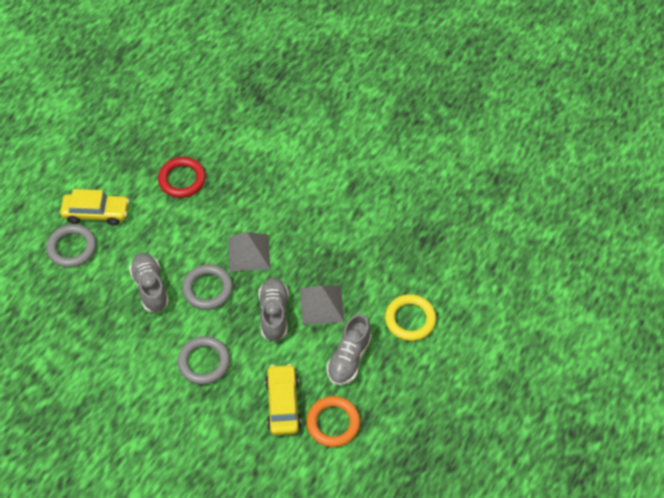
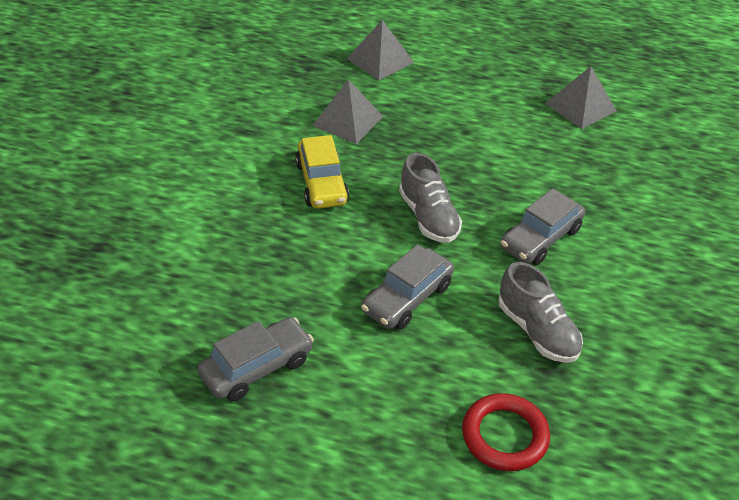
grey car: none = 0 -> [197,317,314,401] [361,244,454,329] [500,188,585,265] = 3
grey pyramid: [228,232,270,272] [300,285,344,325] = 2 -> [312,79,383,144] [347,20,414,80] [545,66,617,129] = 3
grey ring: [46,224,96,268] [177,336,230,385] [182,264,233,310] = 3 -> none = 0
grey shoe: [129,253,169,312] [259,277,289,342] [327,314,372,385] = 3 -> [399,153,462,243] [498,262,583,363] = 2
orange ring: [306,396,360,447] = 1 -> none = 0
yellow car: [60,189,129,226] [265,364,301,435] = 2 -> [295,135,349,209] = 1
yellow ring: [385,294,436,341] = 1 -> none = 0

